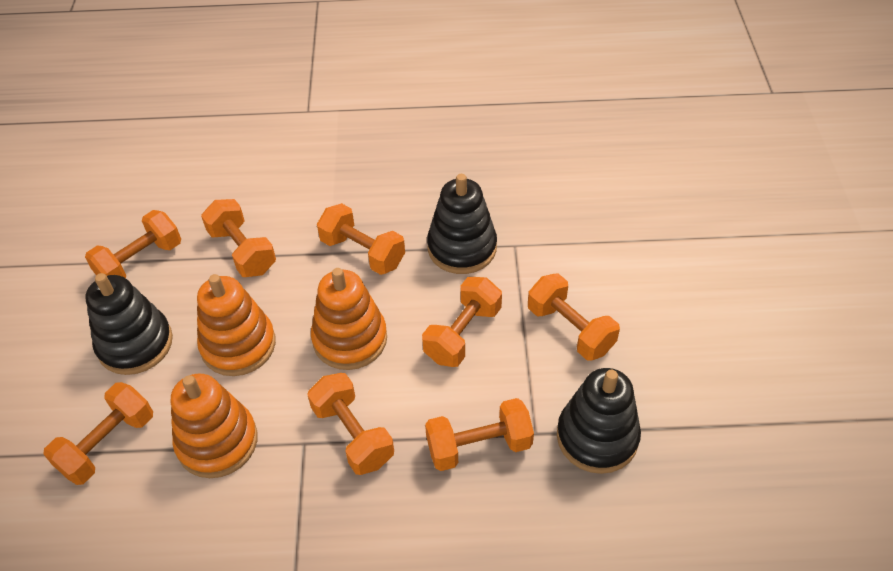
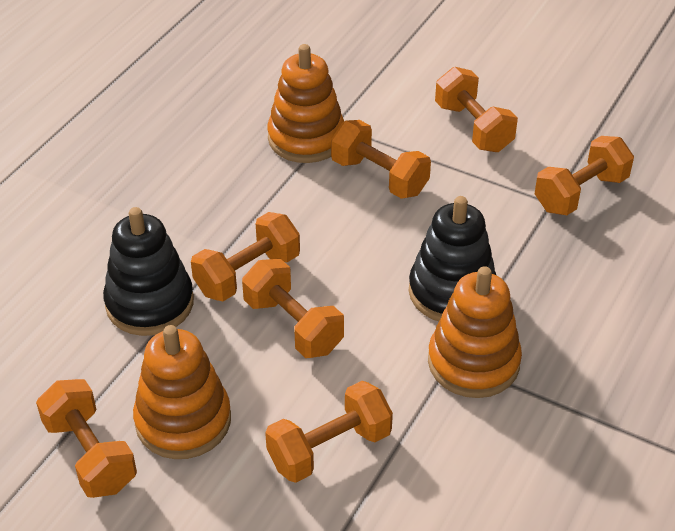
black stacking toy: [86,273,173,375] [427,174,497,274] [557,368,641,474] = 3 -> [103,207,194,336] [409,196,496,321] = 2
orange dumbbell: [43,382,153,485] [85,210,181,278] [201,199,276,277] [307,373,394,475] [317,203,405,275] [422,277,502,367] [425,398,534,471] [528,273,620,361] = 8 -> [36,379,137,498] [191,212,300,301] [242,259,344,358] [265,381,393,483] [331,120,431,199] [435,67,518,152] [535,136,634,215] = 7

